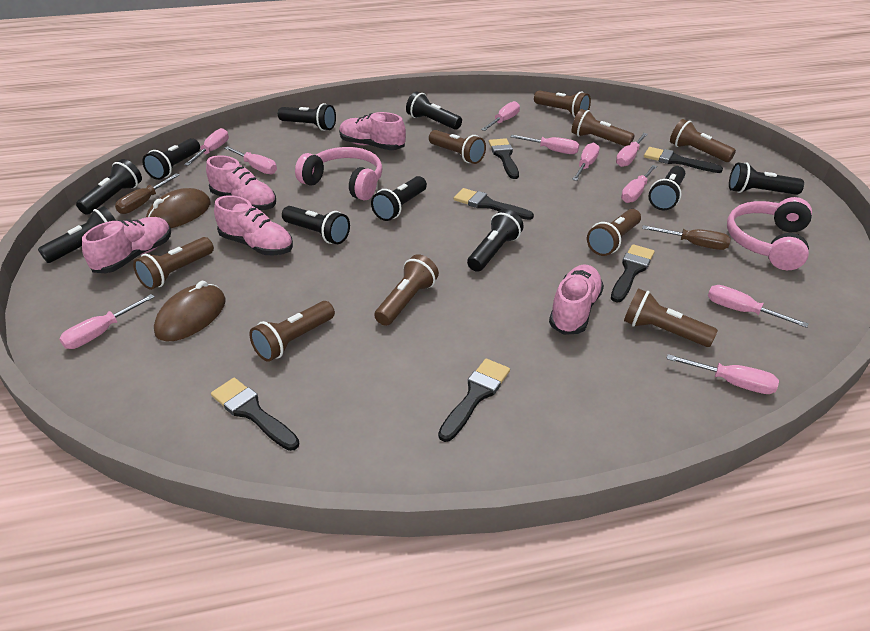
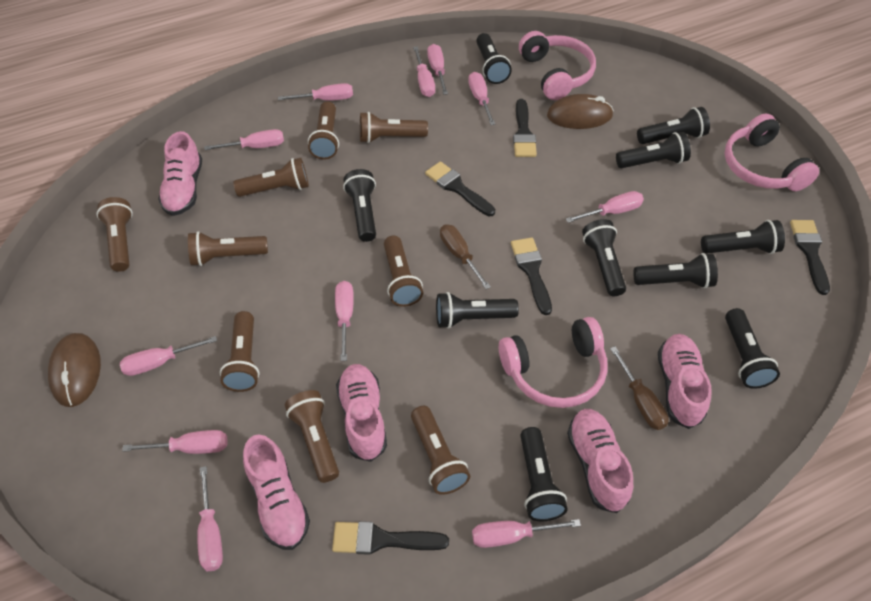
black brush: [211,378,299,451] [438,359,510,442] [454,188,534,220] [489,138,519,179] [611,244,655,302] [644,147,723,173] = 6 -> [332,521,449,555] [425,161,495,216] [511,237,552,315] [513,99,537,157] [790,220,830,295] = 5
pink headphones: [295,147,383,201] [727,197,812,270] = 2 -> [499,317,607,408] [519,31,596,100] [724,114,819,191] = 3
pink screwdriver: [59,294,155,349] [184,128,229,166] [225,146,277,174] [481,101,520,131] [510,135,579,154] [572,143,600,181] [616,133,648,167] [621,165,657,203] [666,354,779,394] [708,285,808,328] = 10 -> [120,336,217,376] [122,430,228,454] [197,466,223,571] [204,129,284,150] [278,83,353,101] [335,281,354,361] [413,46,435,97] [427,44,448,95] [468,72,495,125] [472,519,581,548] [566,191,644,223] = 11

